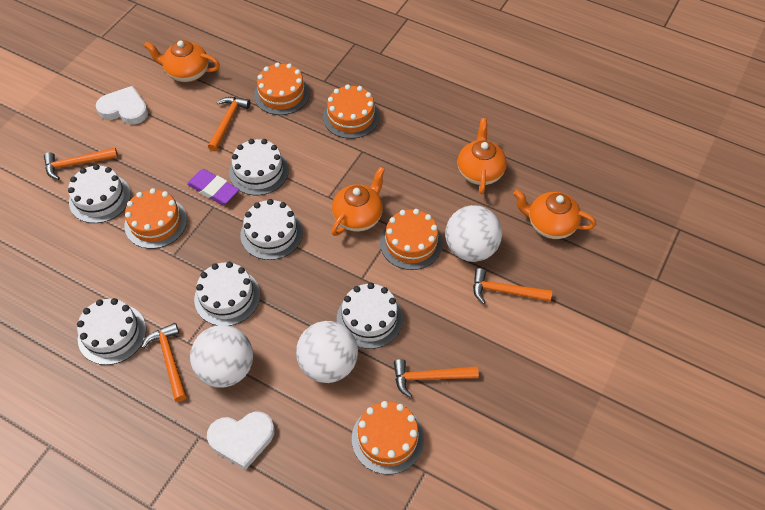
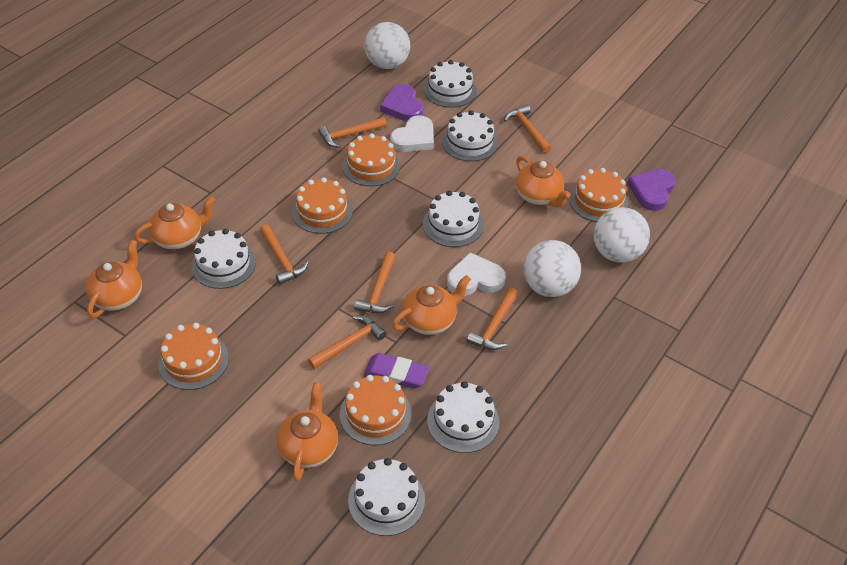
orange hammer: [44,148,118,180] [142,323,187,402] [208,97,250,151] [394,359,479,398] [473,268,552,304] = 5 -> [260,224,309,285] [308,315,387,369] [318,117,387,148] [354,251,396,313] [467,288,518,350] [504,105,551,153] = 6
orange teapot: [144,40,220,82] [332,167,385,236] [457,118,507,194] [513,190,596,239] = 4 -> [86,240,142,318] [134,197,216,250] [277,382,338,482] [392,275,471,335] [516,156,570,208] = 5
purple heart: none = 0 -> [380,84,423,121] [627,169,675,211] = 2

